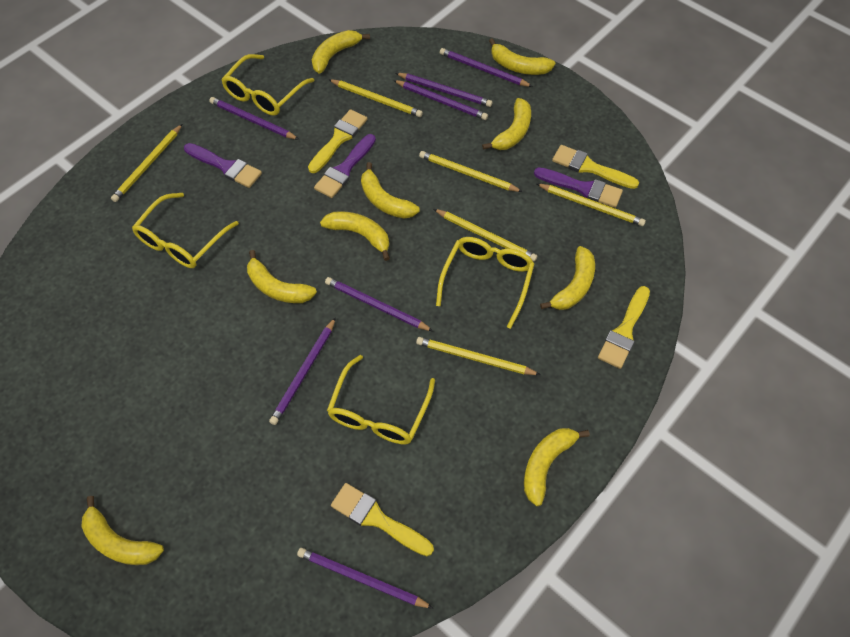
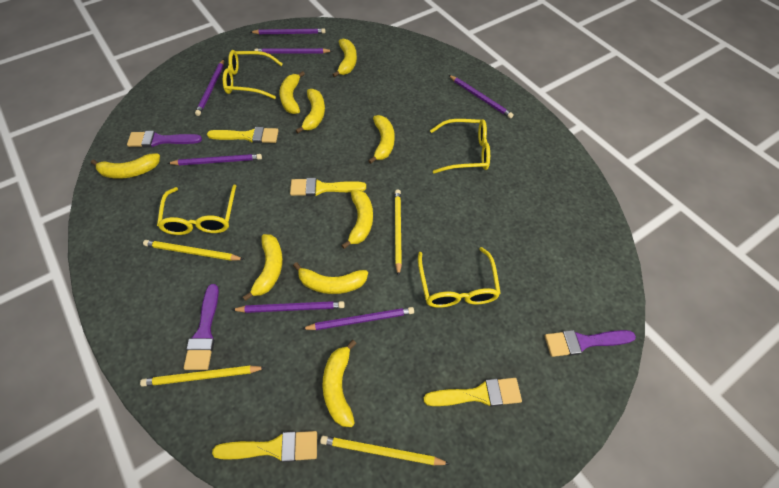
yellow pencil: [111,124,182,202] [328,79,423,117] [416,337,541,375] [419,151,523,192] [434,209,537,262] [537,184,646,226] = 6 -> [140,365,266,387] [143,240,245,261] [320,436,450,465] [395,189,402,276] = 4

